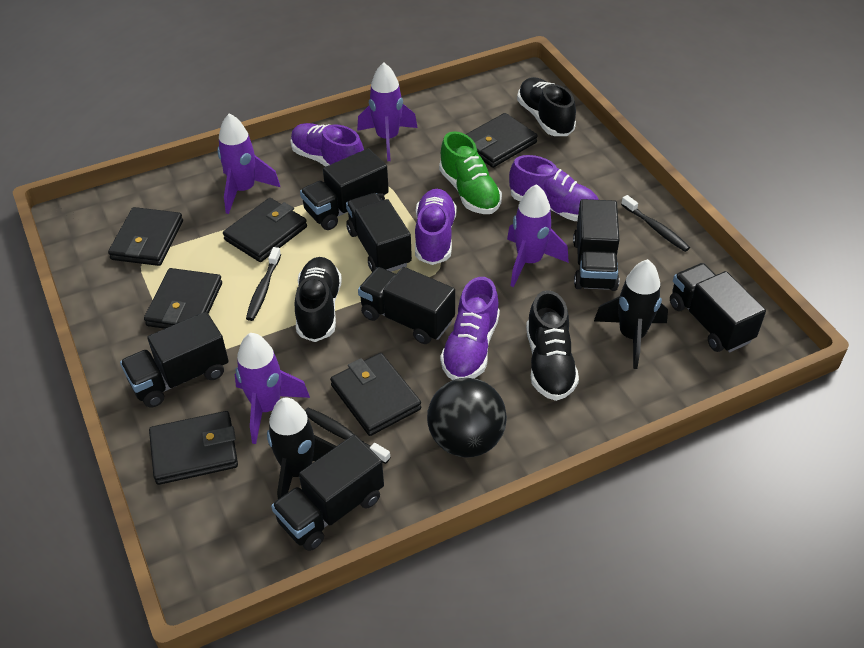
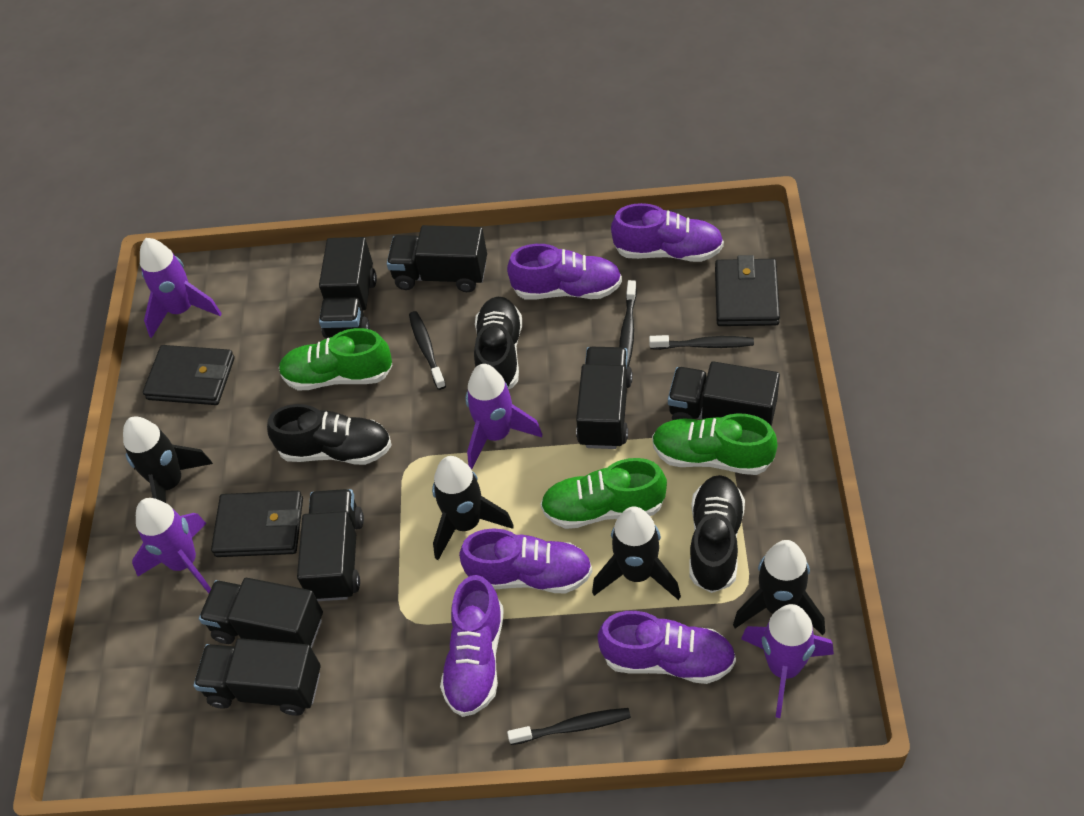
black ball: [427,378,507,458] = 1 -> none = 0
black rocket: [267,397,336,499] [594,259,668,369] = 2 -> [123,416,213,503] [432,456,514,560] [592,506,681,600] [733,540,825,635] = 4
black toothbrush: [246,247,281,321] [305,408,390,464] [621,195,690,252] = 3 -> [409,311,446,390] [507,708,631,745] [619,280,637,366] [649,335,754,350] = 4
black wallet: [108,207,183,266] [144,268,222,329] [149,411,238,485] [223,198,307,262] [330,353,421,436] [466,113,538,168] = 6 -> [143,345,235,405] [211,491,303,557] [715,255,780,326] = 3
green shoe: [439,131,502,214] = 1 -> [279,328,393,390] [540,458,667,529] [652,413,777,475] = 3
purple shoe: [291,123,364,167] [415,189,457,265] [440,277,500,380] [509,155,599,221] = 4 -> [440,575,504,717] [459,528,592,593] [507,244,622,299] [597,611,736,684] [611,203,724,262] = 5

